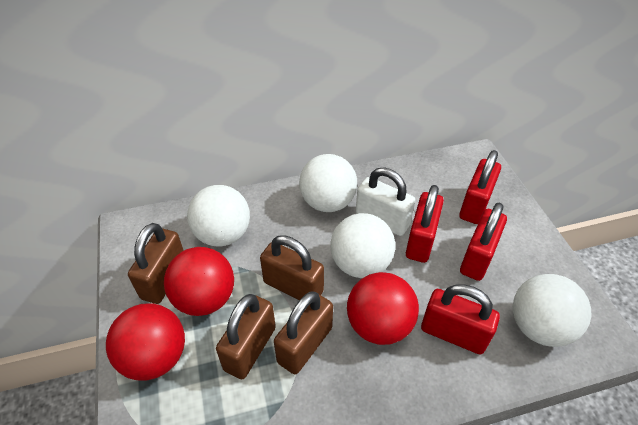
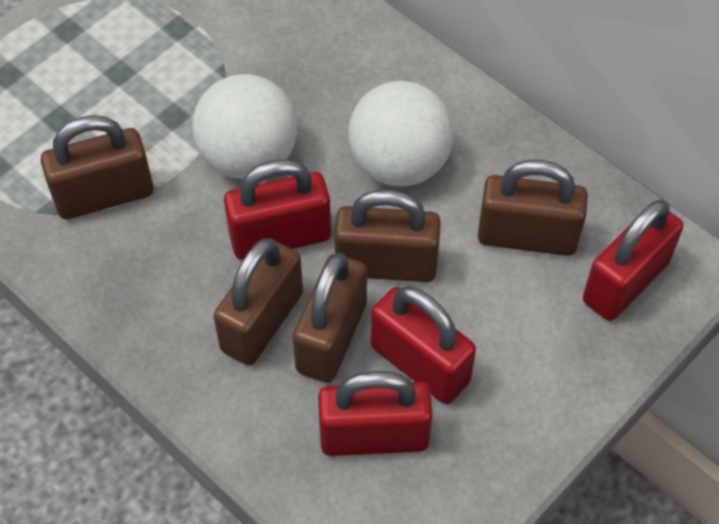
brown padlock: [128,223,184,304] [216,294,276,379] [260,235,324,300] [274,291,333,374] = 4 -> [41,115,154,219] [214,238,303,365] [293,253,367,383] [334,190,441,282] [478,160,588,256] = 5
red ball: [106,303,185,381] [164,247,234,316] [347,272,419,345] = 3 -> none = 0
white ball: [187,185,250,247] [299,154,357,212] [330,213,395,278] [513,274,592,347] = 4 -> [192,74,298,180] [348,81,454,187] = 2
white padlock: [355,168,416,236] = 1 -> none = 0

